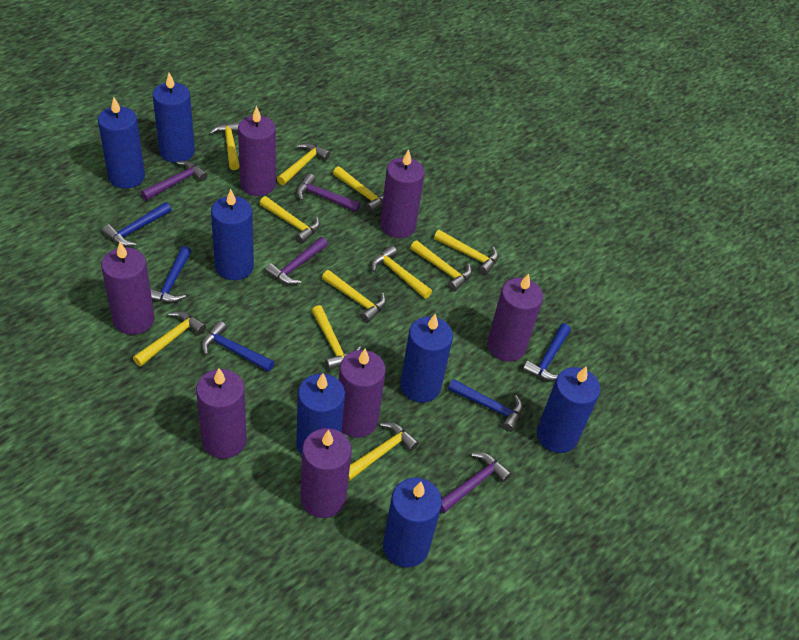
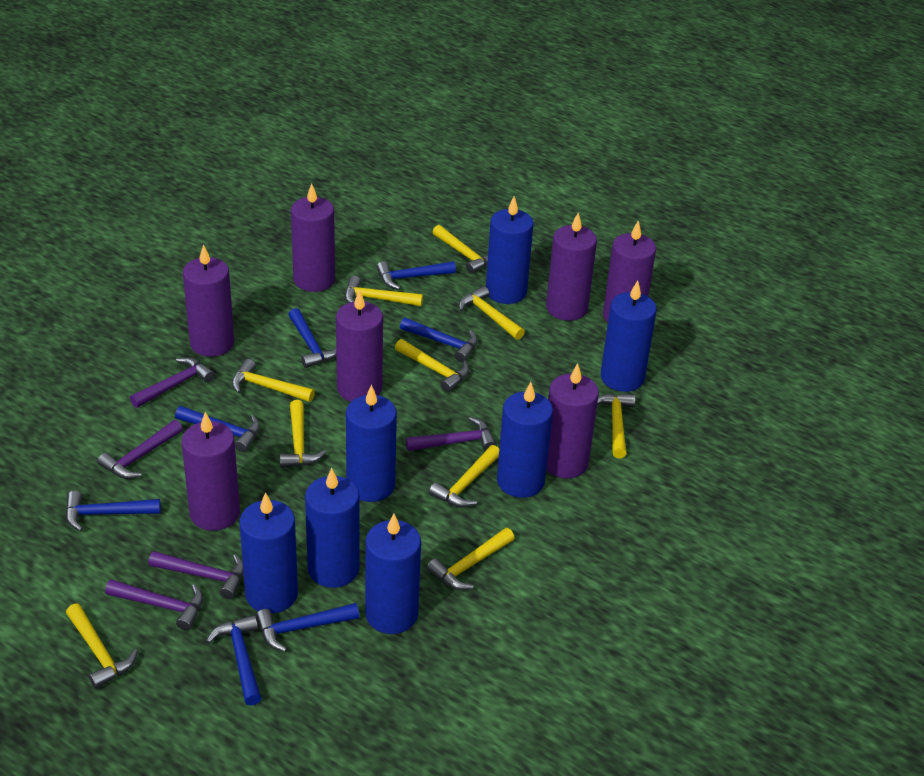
blue hammer: [102,202,172,247] [150,246,192,303] [201,321,274,372] [448,379,523,432] [523,323,571,381] = 5 -> [65,491,161,531] [175,406,260,452] [206,615,262,706] [256,603,360,652] [288,308,336,368] [376,261,456,290] [400,318,478,362] = 7
purple hammer: [141,161,208,201] [265,237,328,285] [296,173,361,212] [440,453,512,513] = 4 -> [97,420,183,479] [105,579,203,631] [130,357,215,408] [148,551,244,599] [406,417,496,451] = 5
yellow hammer: [133,311,206,366] [209,122,240,170] [260,196,320,244] [277,143,330,185] [312,305,361,370] [322,270,386,323] [333,166,383,213] [348,422,419,481] [371,246,432,299] [410,240,472,292] [434,230,498,275] = 11 -> [66,603,138,689] [232,359,315,402] [280,400,326,468] [345,276,423,306] [395,339,469,392] [427,528,515,590] [429,445,499,508] [433,225,488,274] [459,286,525,340] [597,394,635,458] = 10

